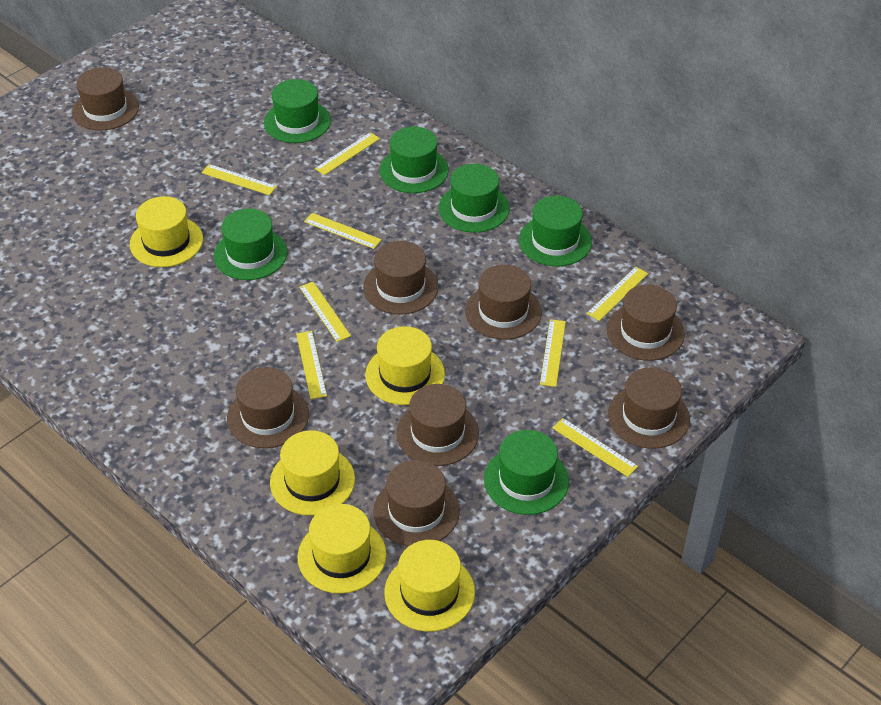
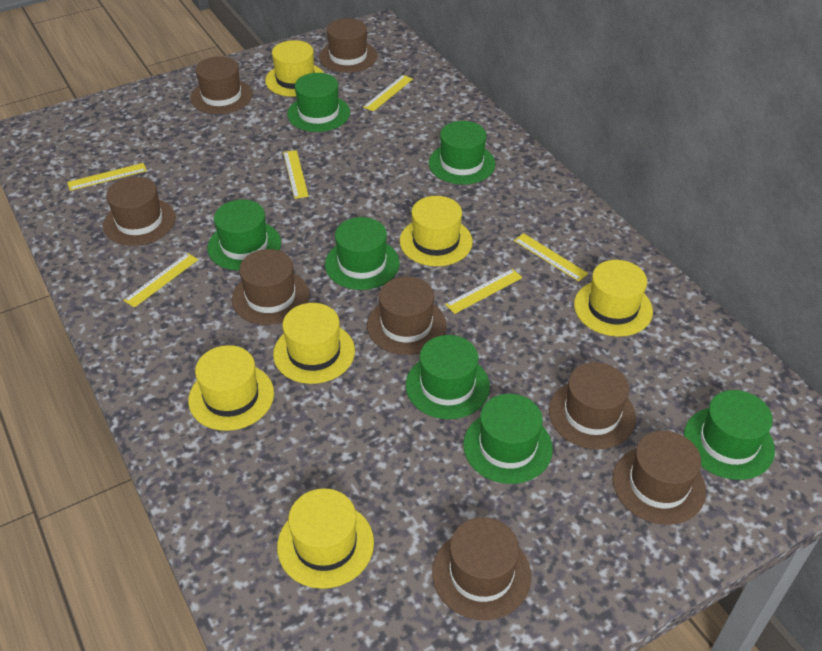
green hat: [214,208,287,280] [264,79,331,143] [379,127,449,193] [438,164,510,233] [484,430,569,515] [519,196,592,266] = 6 -> [208,199,281,270] [287,73,350,132] [325,217,400,290] [406,335,490,419] [429,121,495,184] [463,394,553,484] [684,390,775,480] = 7
yellow hat: [130,196,203,267] [270,430,355,515] [298,504,387,594] [365,326,445,405] [384,540,475,632] = 5 -> [188,345,274,431] [265,40,324,97] [273,303,355,384] [277,488,374,589] [400,196,473,266] [574,260,653,337] = 6
yellow ruler: [201,164,277,195] [296,331,327,399] [299,282,351,342] [304,213,382,249] [315,132,380,175] [540,319,566,387] [553,418,638,477] [587,267,648,321] = 8 -> [67,163,147,191] [124,253,198,308] [283,150,309,199] [363,75,413,111] [445,269,522,314] [514,233,588,282] = 6

